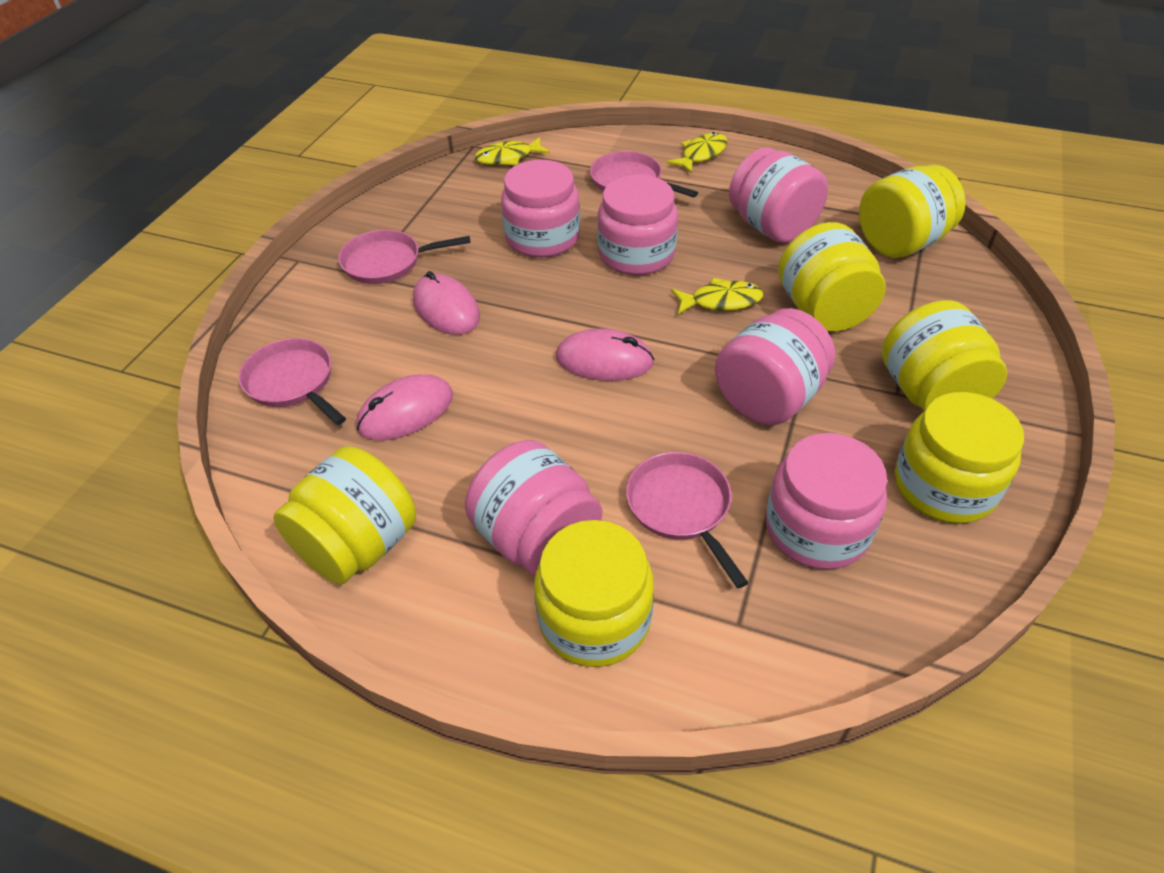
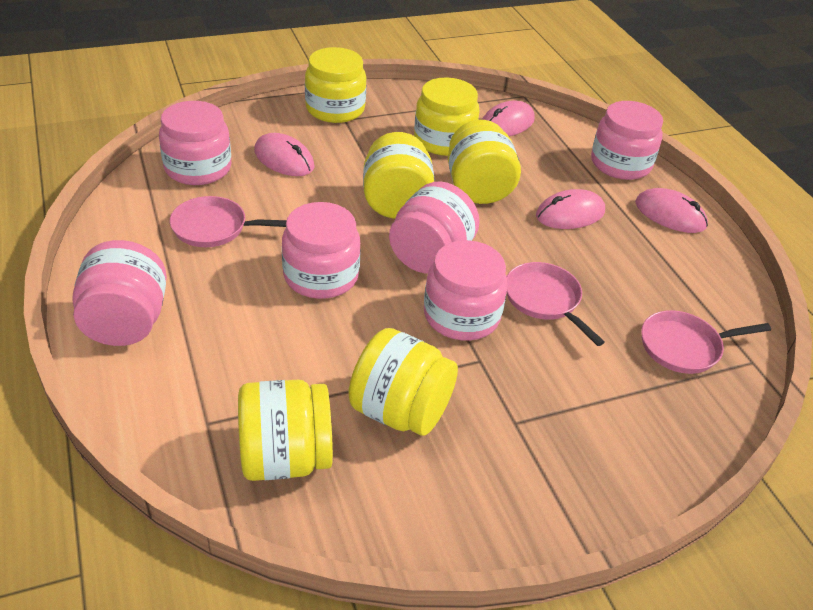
pink mouse: [356,374,453,440] [413,271,480,335] [556,329,654,381] = 3 -> [254,133,315,176] [482,101,535,136] [536,189,605,229] [635,188,708,233] = 4
pink pan: [239,338,346,425] [338,230,471,284] [590,151,698,198] [626,452,749,588] = 4 -> [170,196,287,247] [506,262,605,346] [641,310,771,374] = 3
yellow fish: [475,137,550,165] [666,132,728,174] [671,278,764,314] = 3 -> none = 0

